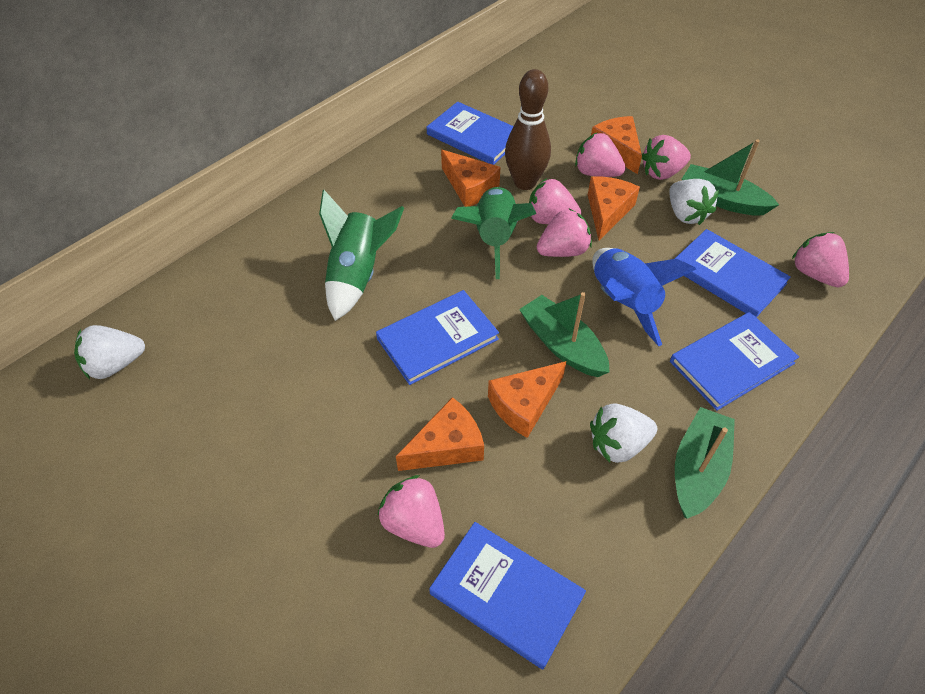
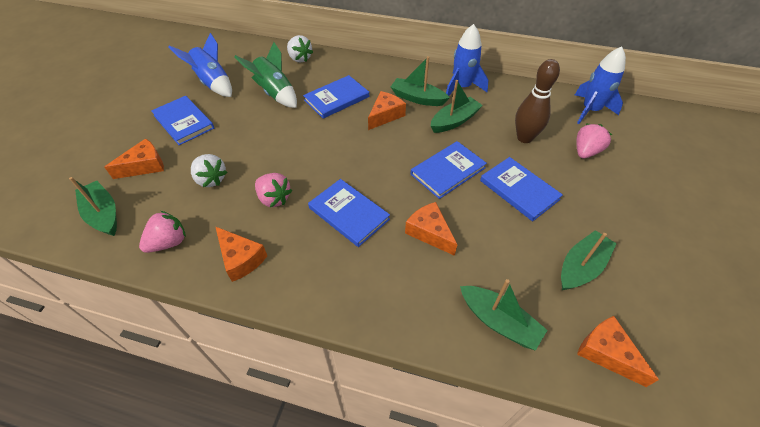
blue rocket: [592,248,696,346] = 1 -> [169,33,232,97] [446,24,488,96] [575,47,626,124] = 3
green boat: [519,292,610,377] [675,407,735,519] [682,139,779,216] = 3 -> [69,177,117,236] [391,56,450,106] [431,80,483,133] [460,279,547,351] [561,230,617,290] = 5
green rocket: [319,190,404,321] [451,187,536,279] = 2 -> [234,42,297,108] = 1
pink strawberry: [377,475,445,548] [529,178,581,224] [537,209,592,257] [575,133,626,177] [642,135,691,180] [792,232,849,287] = 6 -> [139,211,186,253] [255,173,292,207] [576,124,612,158] = 3
white strawberry: [74,325,145,379] [590,403,657,463] [669,179,719,225] = 3 -> [191,154,227,187] [287,35,313,63] = 2

